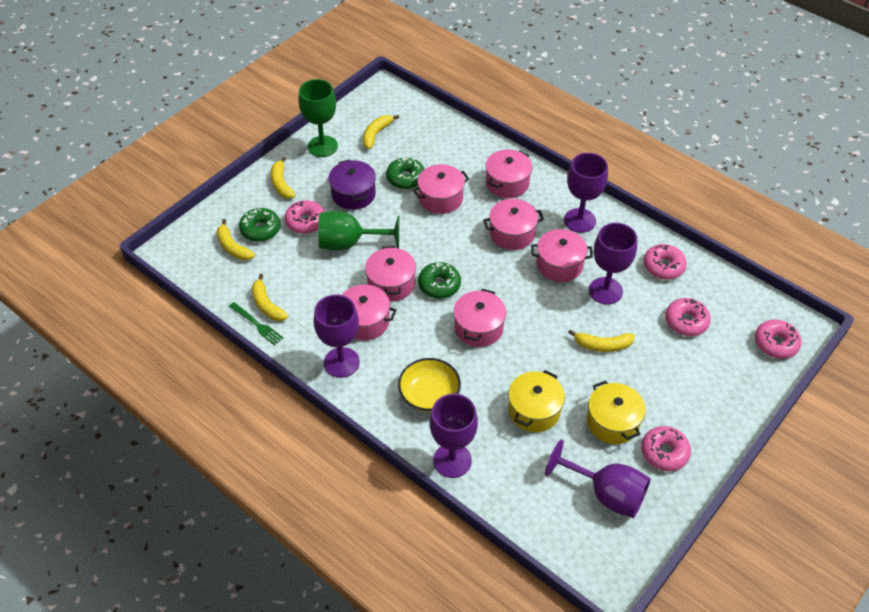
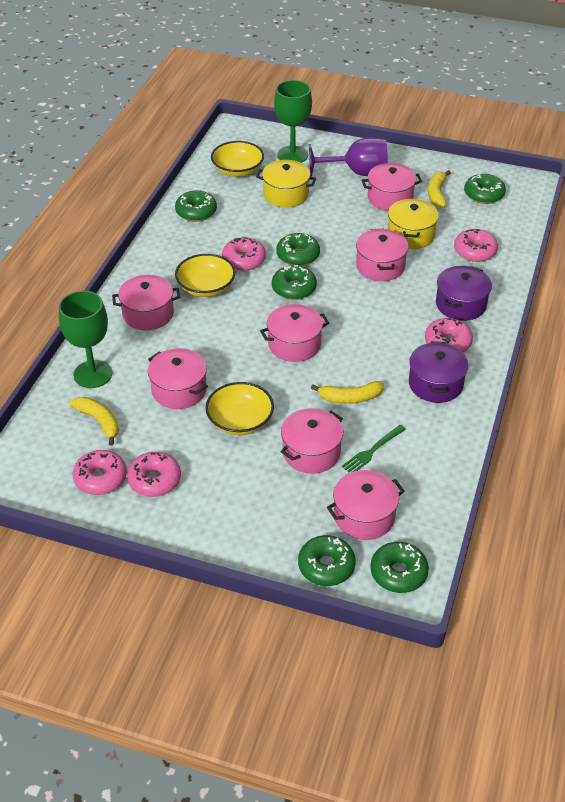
green donut: [239,208,281,242] [386,157,425,189] [418,262,461,299] = 3 -> [175,191,217,222] [272,265,317,300] [276,233,320,266] [298,535,356,586] [370,542,429,593] [464,174,506,204] = 6
purple goblet: [314,295,360,378] [429,394,478,478] [545,440,651,518] [564,153,608,233] [589,223,637,305] = 5 -> [309,137,388,177] = 1
purple pot: [329,159,376,210] = 1 -> [409,341,469,403] [436,266,492,321] = 2
yellow banana: [217,219,255,260] [252,274,289,321] [271,156,296,199] [363,115,399,149] [568,329,635,352] = 5 -> [70,397,119,446] [311,381,384,404] [428,170,451,208] = 3
yellow bowl: [398,358,461,412] = 1 -> [175,254,235,297] [205,382,274,435] [211,141,264,177] = 3

